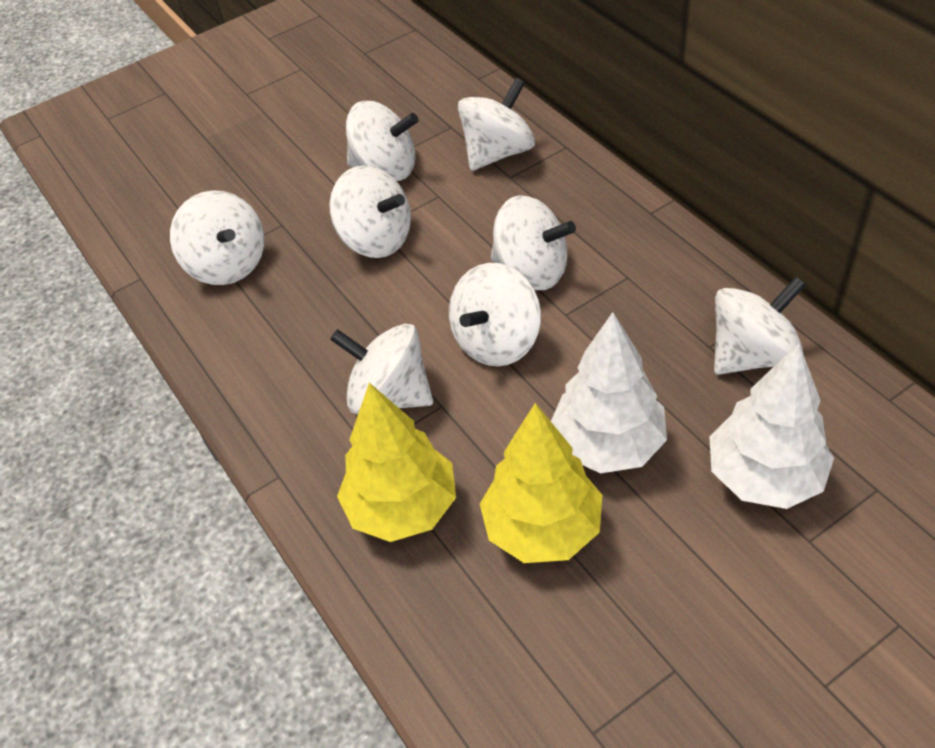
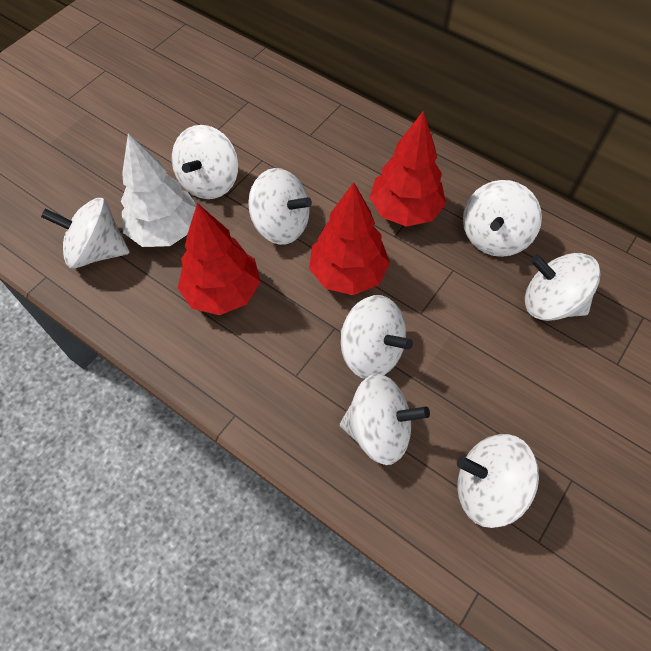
red tree: none = 0 -> [178,203,261,315] [309,182,390,295] [369,111,446,227] = 3
white tree: [551,312,667,473] [709,344,834,509] = 2 -> [121,134,196,247] = 1
yellow tree: [337,383,456,542] [480,403,602,563] = 2 -> none = 0

